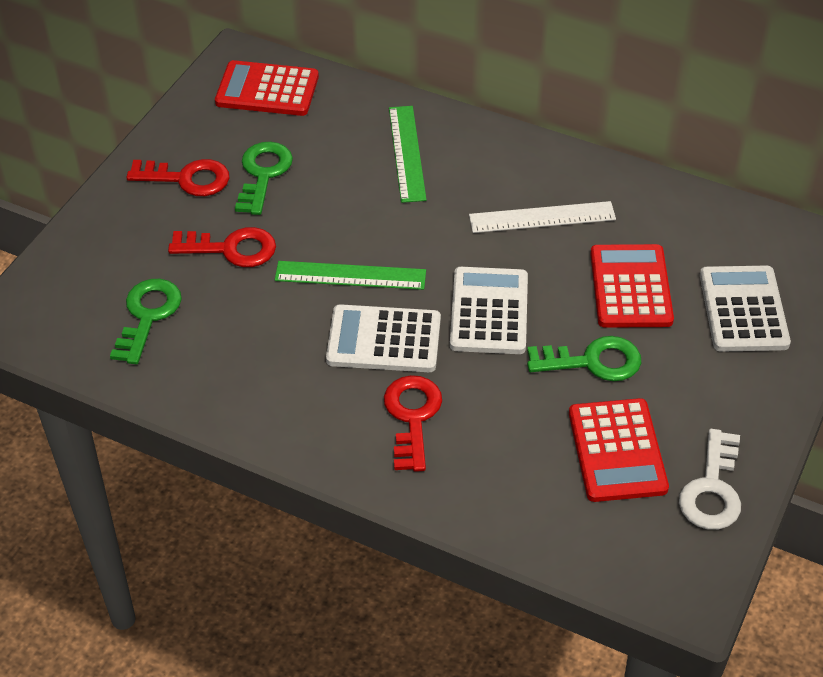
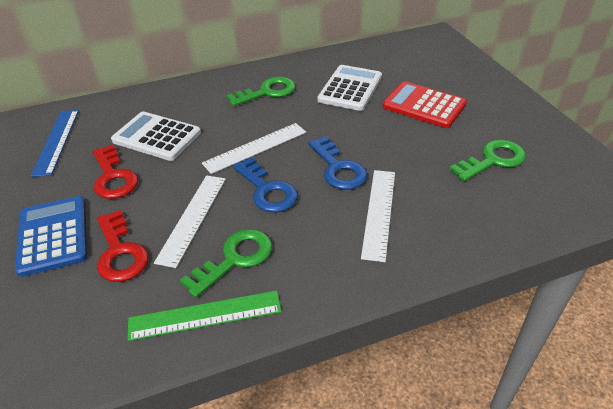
blue calculator: none = 0 -> [15,196,87,277] = 1
blue key: none = 0 -> [233,157,298,213] [309,136,367,190] = 2
blue ruler: none = 0 -> [31,110,79,177] = 1
green ruler: [275,261,426,290] [389,106,427,203] = 2 -> [128,291,282,341] = 1
red calculator: [215,60,319,116] [569,398,669,502] [590,244,674,328] = 3 -> [382,81,467,128] = 1
red key: [126,159,229,196] [168,227,276,267] [384,375,442,472] = 3 -> [93,145,138,199] [97,210,148,282] = 2
white calculator: [326,304,441,372] [450,267,528,354] [700,265,791,352] = 3 -> [111,112,201,161] [317,65,382,111] = 2
white key: [679,429,741,530] = 1 -> none = 0
white ruler: [469,201,616,233] = 1 -> [154,175,226,268] [202,123,306,174] [361,170,395,262] = 3

